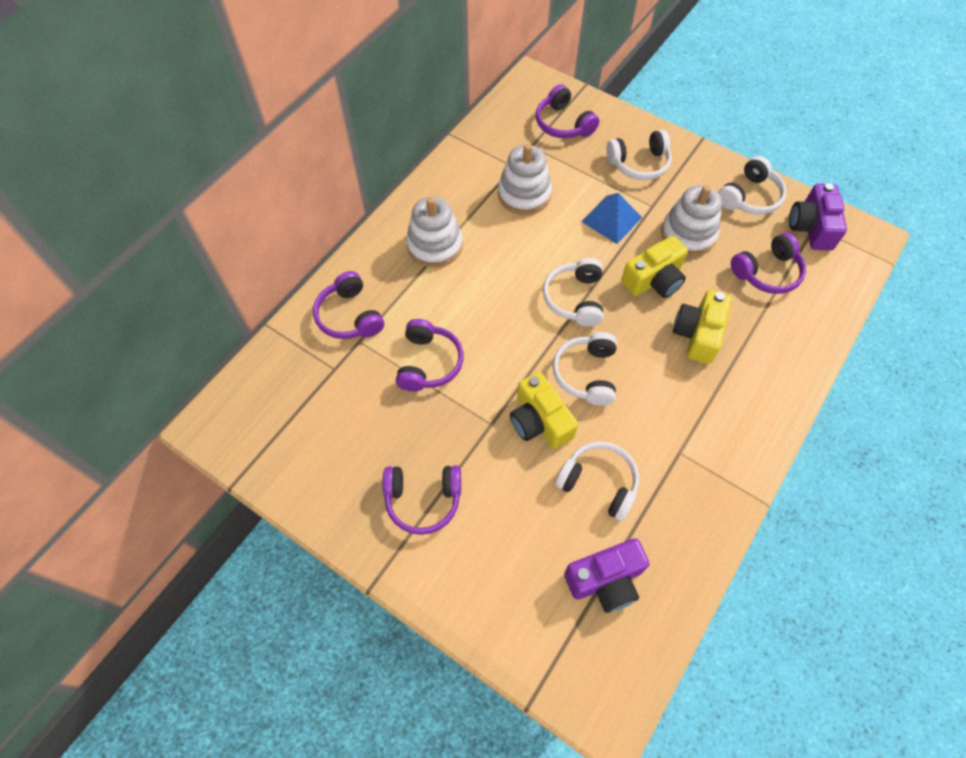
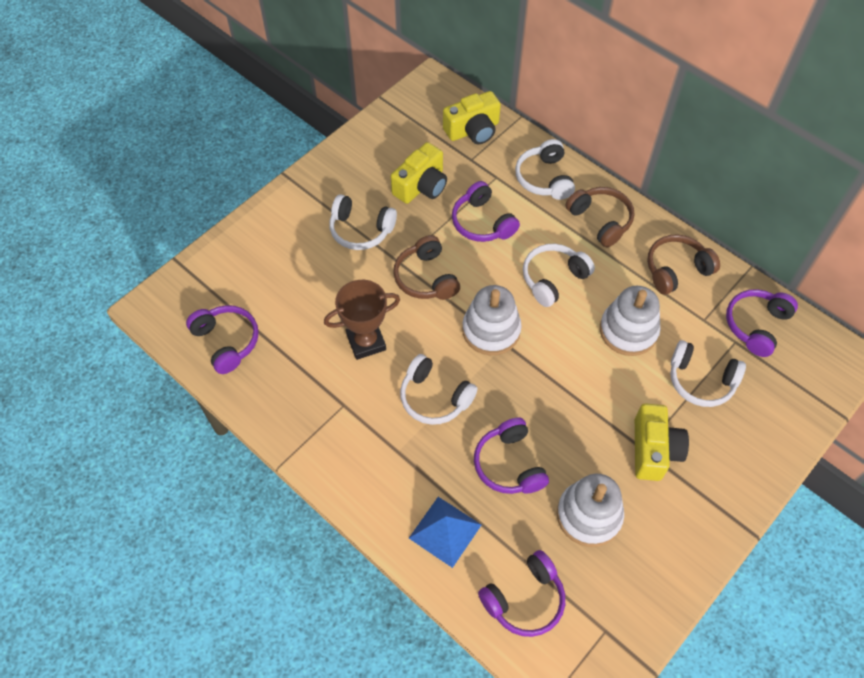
brown headphones: none = 0 -> [393,235,460,300] [565,187,634,247] [647,234,720,295] = 3
brown trophy: none = 0 -> [324,280,400,360] = 1
purple camera: [564,538,650,613] [789,183,847,251] = 2 -> none = 0

